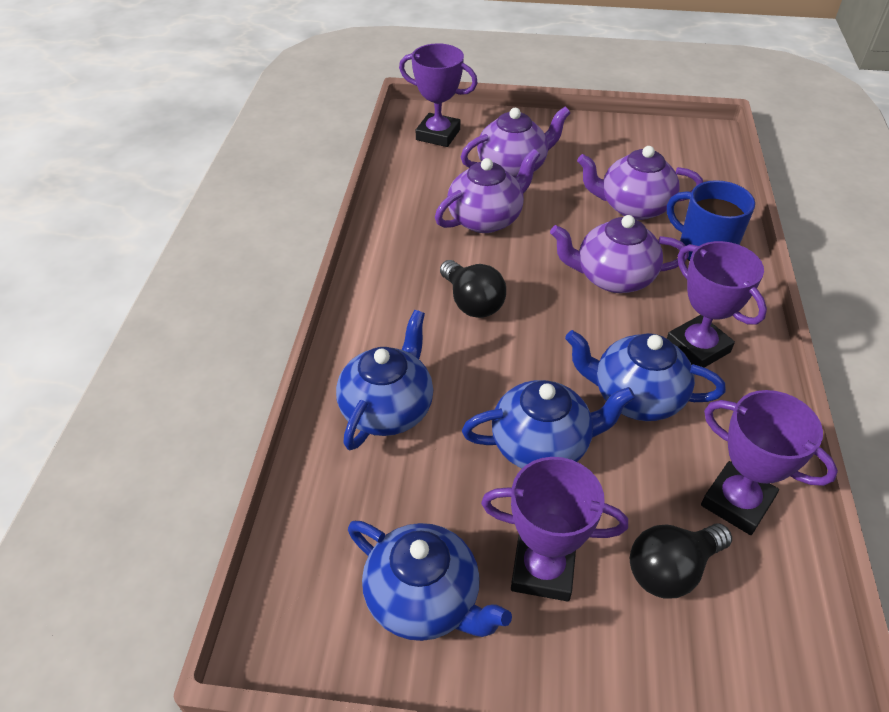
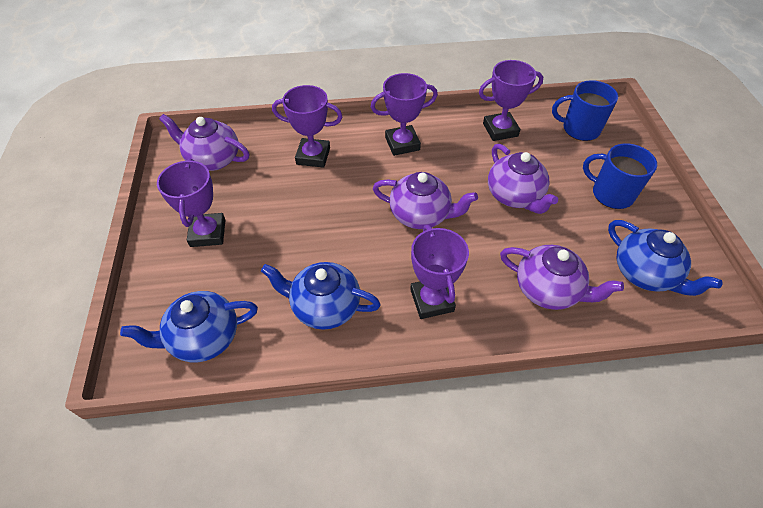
black light bulb: [440,260,506,318] [630,523,732,599] = 2 -> none = 0
blue mug: [667,180,755,261] = 1 -> [552,80,618,141] [583,143,657,209] = 2
blue teapot: [336,310,433,450] [348,521,512,641] [462,380,635,468] [565,330,726,421] = 4 -> [120,291,258,362] [261,262,381,330] [608,220,723,296] = 3
purple trophy: [399,43,478,147] [481,457,628,602] [667,241,767,368] [701,390,838,535] = 4 -> [157,159,225,247] [272,85,342,168] [371,73,438,156] [410,225,469,319] [479,60,543,141] = 5

